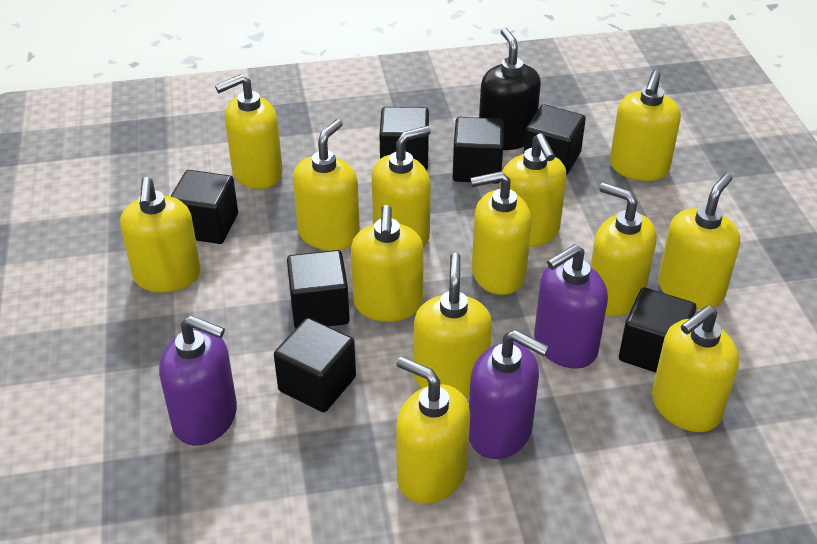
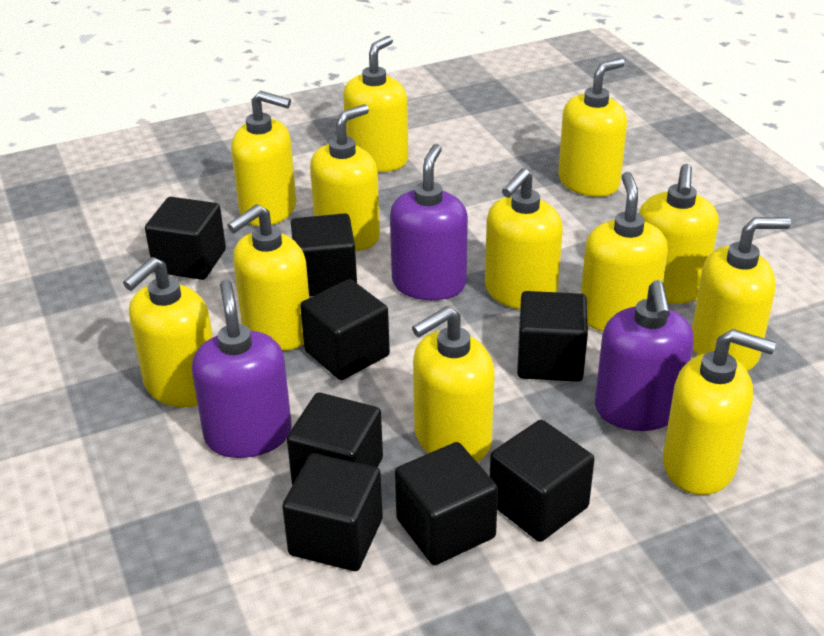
black cube: [170,170,238,244] [274,318,356,412] [287,250,350,329] [379,107,429,171] [453,117,504,184] [524,104,586,176] [619,287,696,373] = 7 -> [145,197,226,280] [282,453,383,571] [287,393,383,485] [291,213,357,296] [300,279,390,380] [395,442,498,565] [490,420,595,542] [517,291,588,382] = 8
black soap dispenser: [479,28,541,150] = 1 -> none = 0
yellow soap dispenser: [120,177,201,292] [215,74,283,189] [293,119,360,251] [351,205,424,322] [372,126,431,248] [396,356,470,504] [414,253,492,397] [470,171,532,295] [500,133,566,247] [590,182,657,316] [610,71,681,181] [652,305,739,432] [658,173,740,309] = 13 -> [123,257,213,407] [227,204,309,351] [231,91,296,226] [310,104,380,251] [343,36,408,172] [412,306,495,462] [485,168,563,309] [558,58,627,197] [581,172,668,332] [639,164,719,304] [663,329,776,495] [692,217,791,371] = 12

